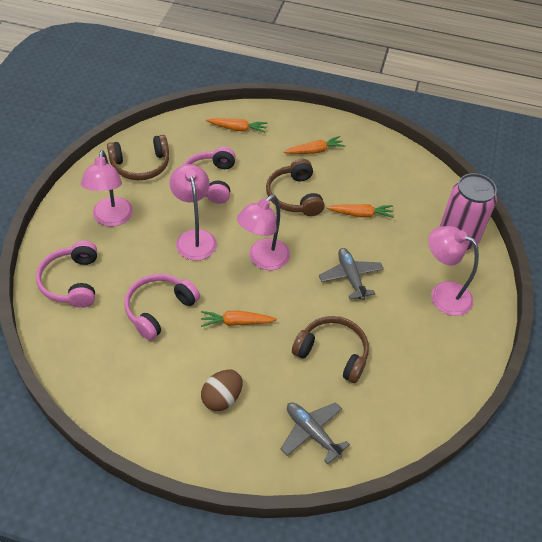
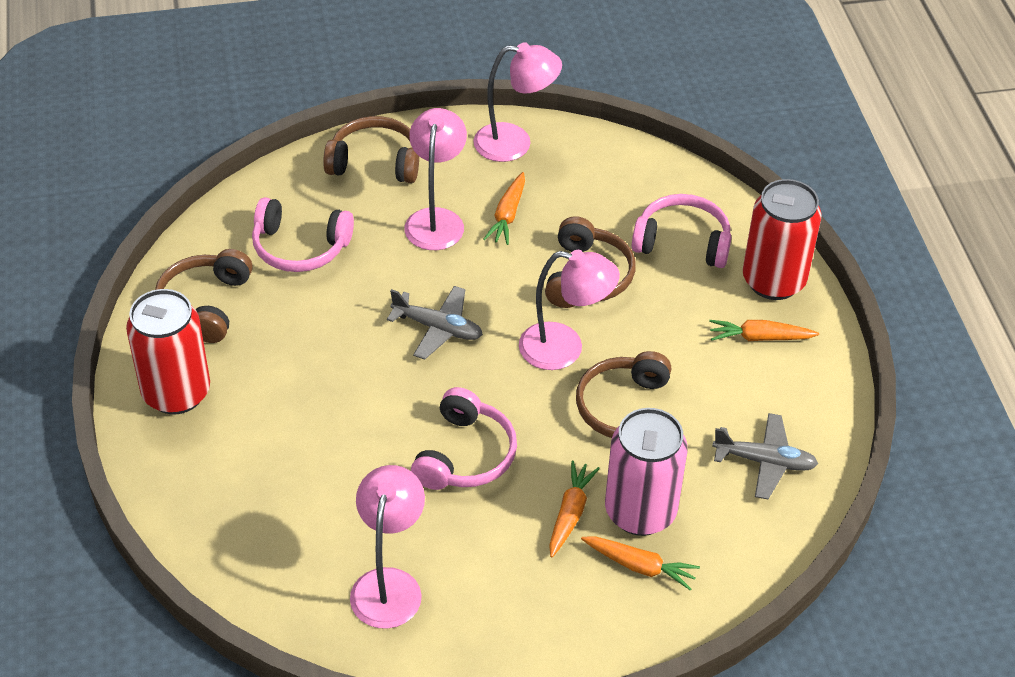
brown egg: [201,370,243,411] = 1 -> none = 0
brown headphones: [107,135,169,180] [266,159,324,216] [292,316,369,383] = 3 -> [155,249,253,343] [323,116,419,183] [545,216,636,308] [576,351,671,438] = 4
red can: none = 0 -> [126,289,210,414] [743,179,821,300] = 2

